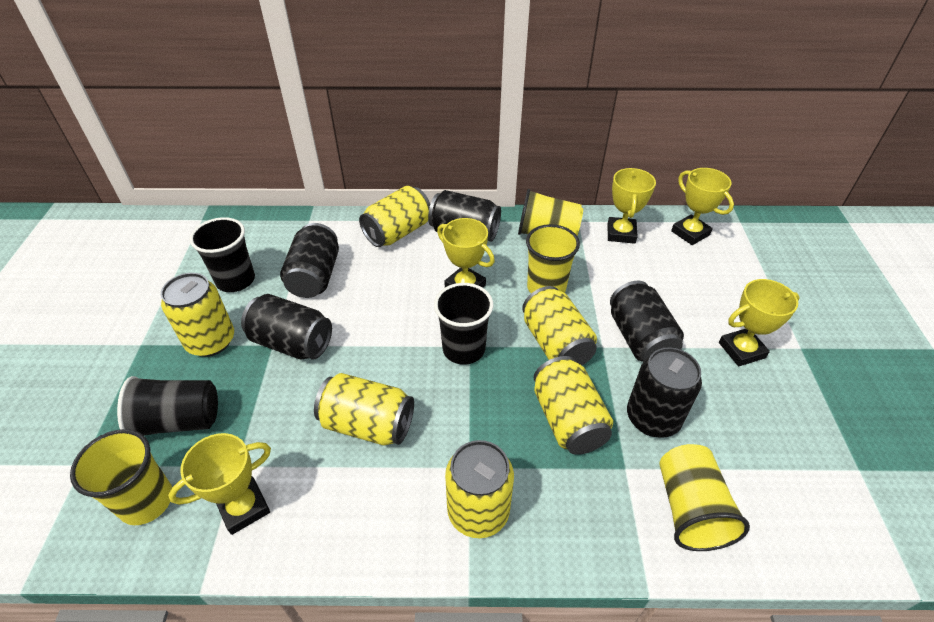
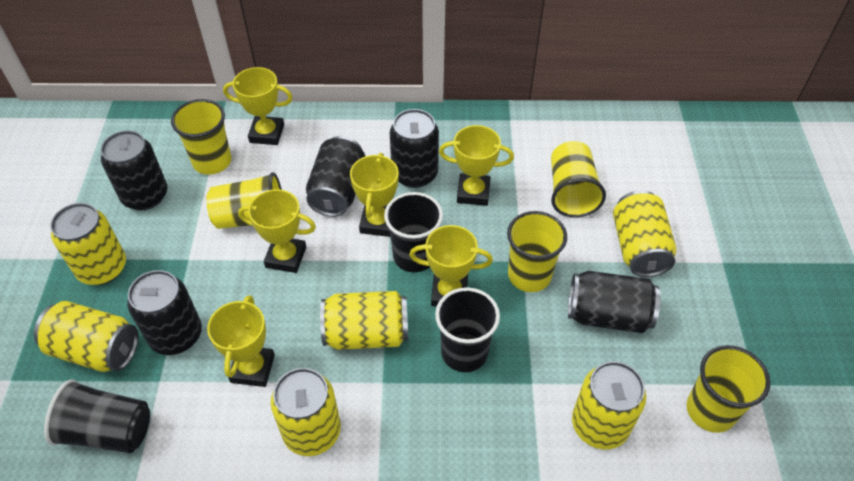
yellow cup: [70,429,172,525] [518,189,583,236] [526,224,580,293] [660,444,750,551] = 4 -> [171,99,232,175] [206,172,282,229] [507,211,567,292] [551,141,606,217] [687,345,770,433] = 5
yellow trophy: [168,433,271,535] [437,218,495,288] [607,168,656,244] [671,168,734,245] [719,279,800,366] = 5 -> [207,295,275,387] [223,67,293,145] [238,189,316,273] [350,153,399,237] [409,225,493,307] [439,125,514,206] = 6

